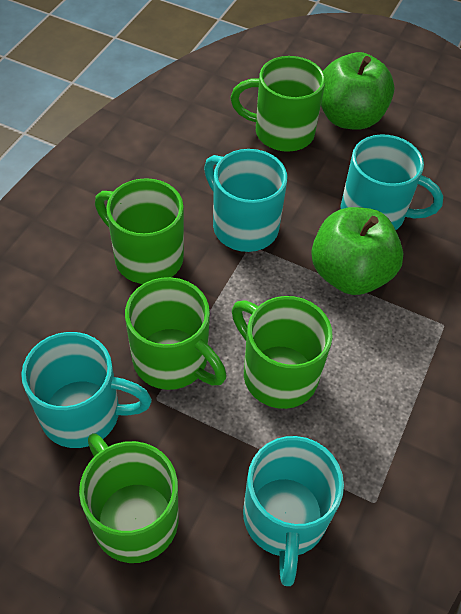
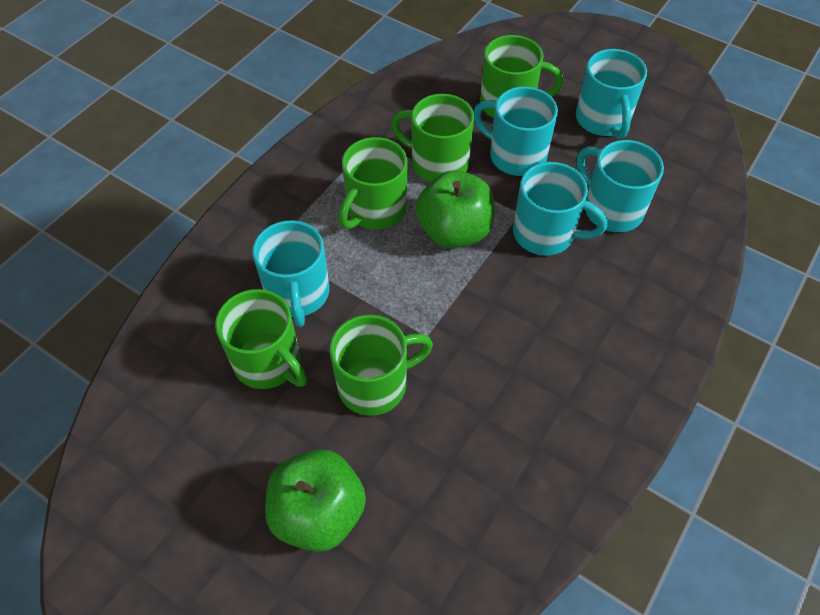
turquoise mug: [21,332,152,448] [204,149,287,252] [243,436,344,586] [341,134,443,230] = 4 -> [252,220,329,327] [473,87,558,176] [513,162,607,256] [576,49,647,139] [577,140,664,232] = 5

